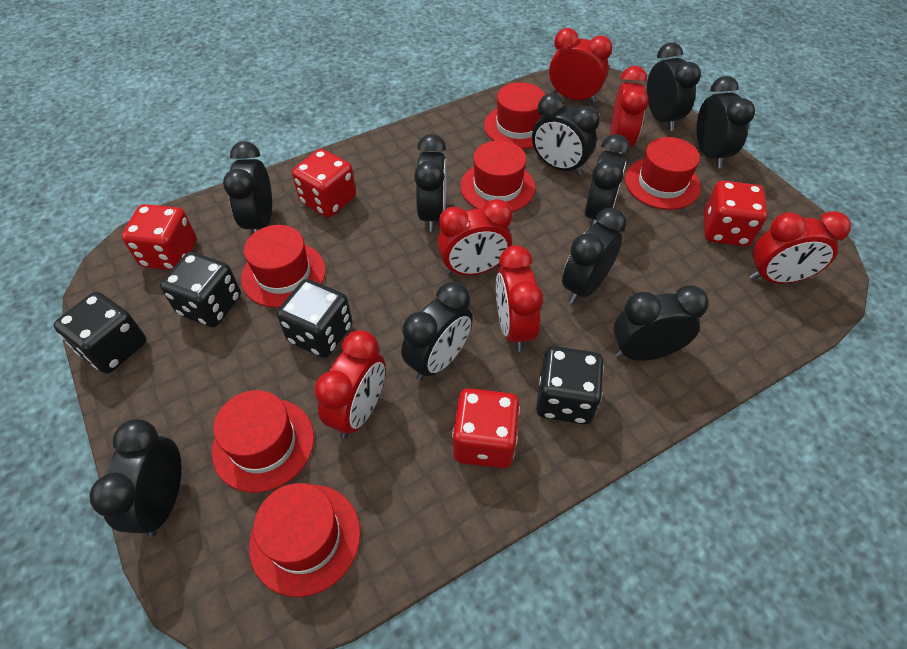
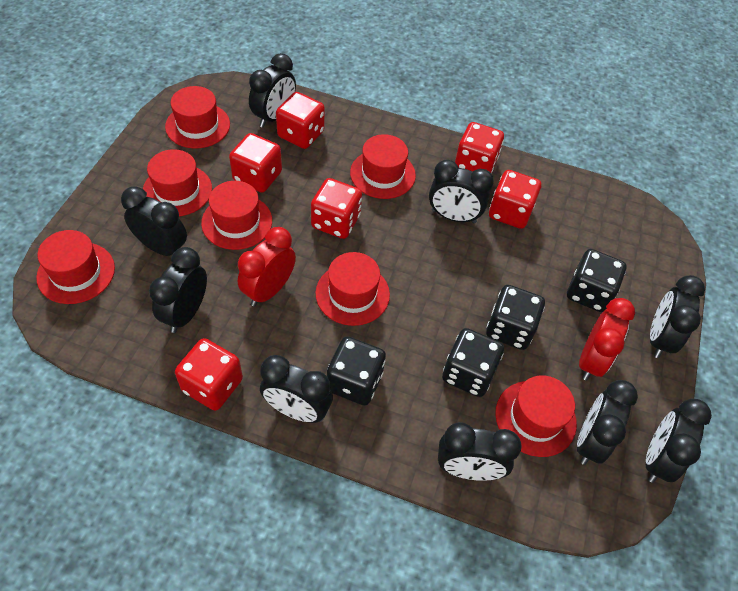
black clock: [89,419,182,537] [223,141,272,233] [401,282,473,381] [414,134,446,232] [532,93,600,175] [562,208,627,304] [584,134,630,226] [613,285,709,361] [647,42,701,131] [697,76,755,168] = 10 -> [121,186,187,256] [149,247,207,333] [249,53,296,128] [260,355,333,423] [429,160,494,223] [438,422,522,481] [577,380,638,465] [646,398,712,483] [650,275,705,358] = 9
red clock: [314,330,385,439] [438,199,513,275] [496,245,543,351] [549,28,612,103] [610,66,648,154] [749,211,851,284] = 6 -> [238,227,296,307] [579,298,635,381] = 2
red dice: [122,204,197,270] [292,149,356,218] [452,388,520,468] [704,180,767,246] = 4 -> [175,338,243,411] [229,133,282,193] [276,92,325,149] [311,178,362,239] [455,122,504,173] [489,170,541,229] = 6
red hat: [212,390,314,493] [241,225,326,308] [249,483,361,597] [460,141,535,212] [484,82,545,149] [625,137,701,210] = 6 -> [36,230,115,304] [143,149,212,216] [165,86,230,148] [201,181,272,250] [316,252,390,326] [350,134,416,199] [495,375,577,457] = 7

